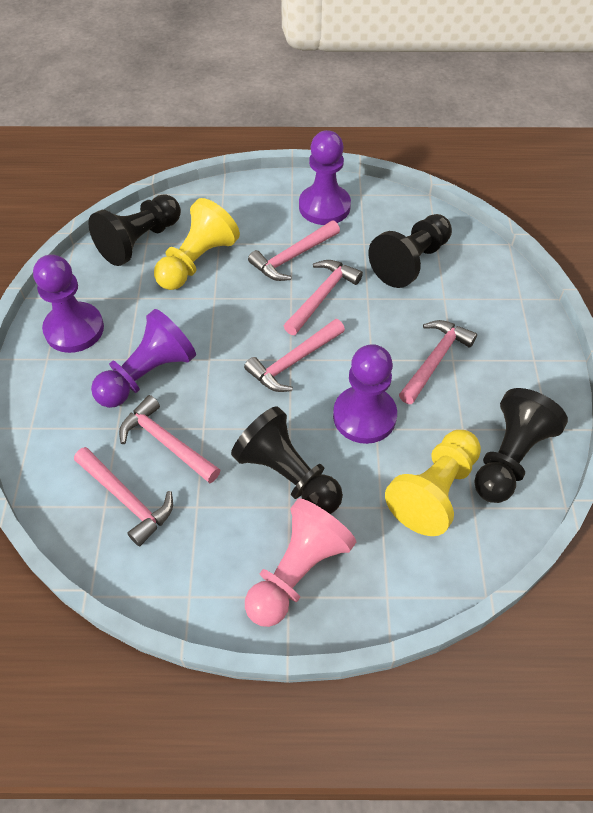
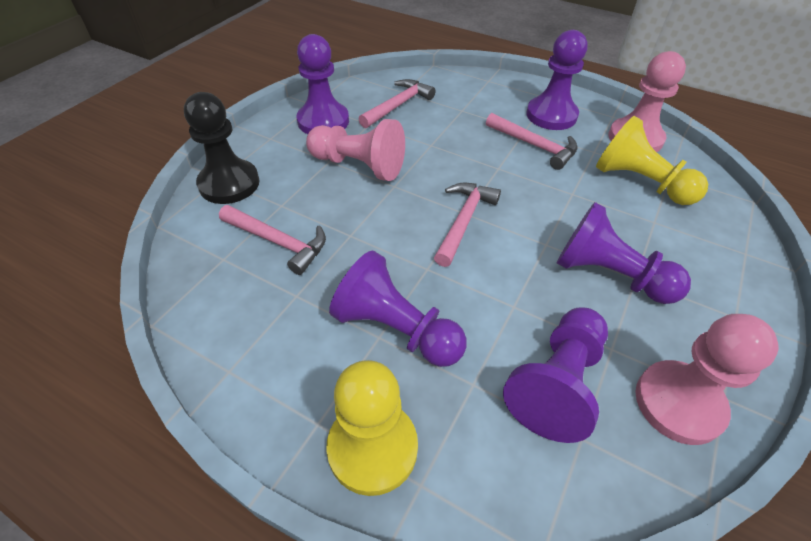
black pawn: [88,194,181,266] [231,406,343,514] [369,214,452,288] [474,388,568,503] = 4 -> [184,92,259,204] = 1
pink hammer: [74,447,173,547] [119,395,220,483] [244,319,345,392] [248,221,340,281] [284,260,363,335] [399,320,477,404] = 6 -> [219,205,326,275] [359,79,436,128] [434,183,501,267] [486,113,578,170] = 4
pink pawn: [245,498,356,627] = 1 -> [306,119,405,181] [609,51,686,152] [636,314,779,445] = 3
purple pawn: [33,255,104,353] [91,309,196,408] [299,130,351,225] [333,344,397,444] = 4 -> [297,34,349,134] [329,251,467,367] [503,307,608,443] [526,30,588,130] [557,202,691,304] = 5

